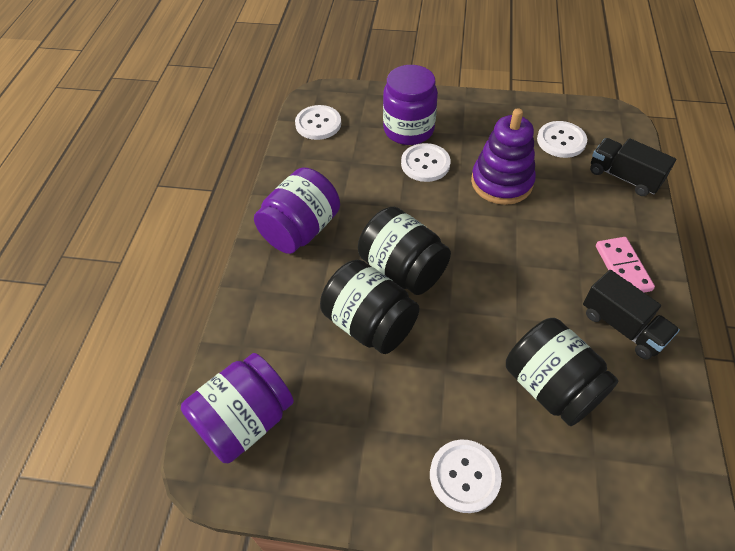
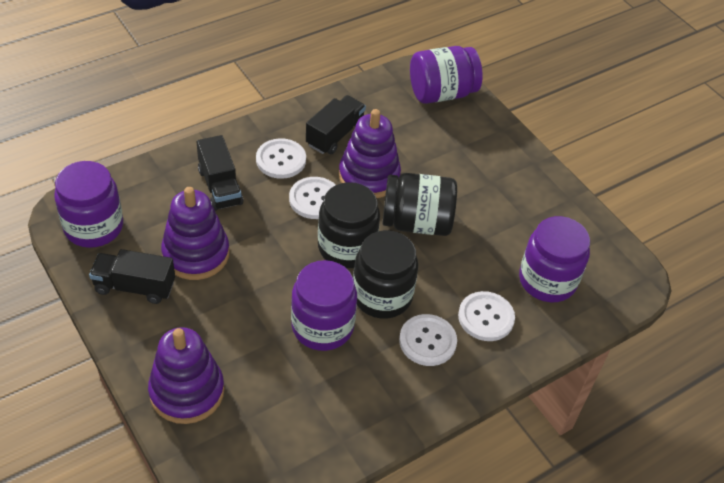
black truck: [583,270,680,359] [590,138,676,196] = 2 -> [89,249,175,304] [197,135,243,211] [306,95,366,154] = 3
pink domino: [596,237,655,292] = 1 -> none = 0
purple jar: [181,353,294,463] [254,167,340,254] [383,65,438,145] = 3 -> [54,161,123,248] [291,260,357,351] [410,46,483,104] [519,216,590,302] = 4
purple stacking toy: [471,108,536,205] = 1 -> [148,327,224,424] [161,187,230,280] [339,109,401,198] = 3

